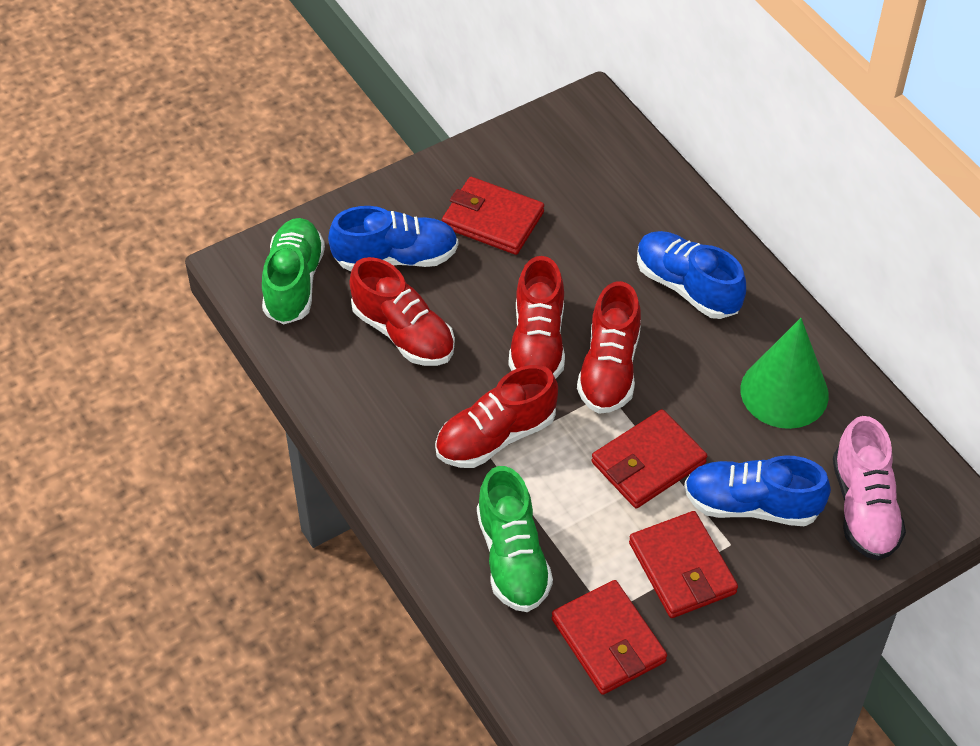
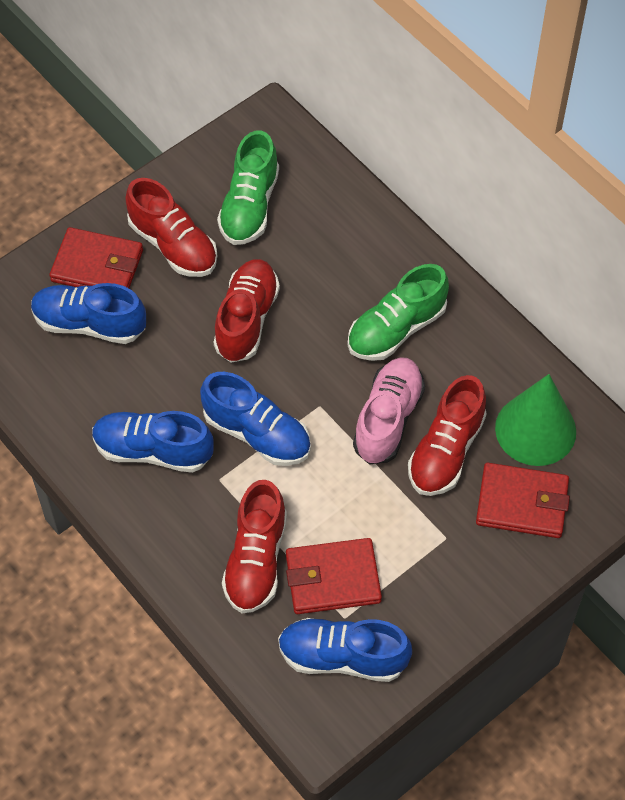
blue shoe: [328,206,458,271] [637,231,746,319] [684,455,831,526] = 3 -> [31,283,146,344] [92,411,214,473] [200,372,311,466] [278,618,412,682] = 4
red wallet: [442,177,544,255] [552,580,667,695] [592,409,707,508] [629,511,738,618] = 4 -> [49,227,143,288] [286,538,382,614] [476,463,570,538] = 3

